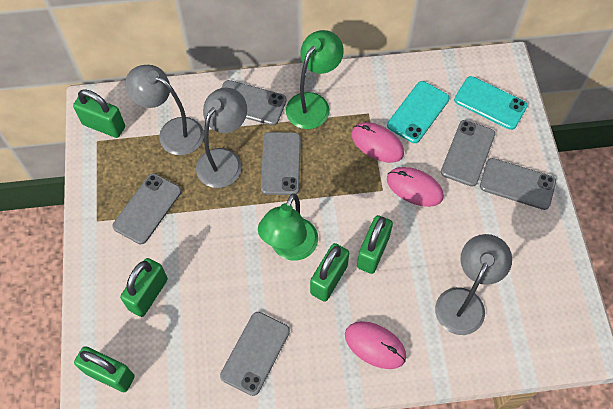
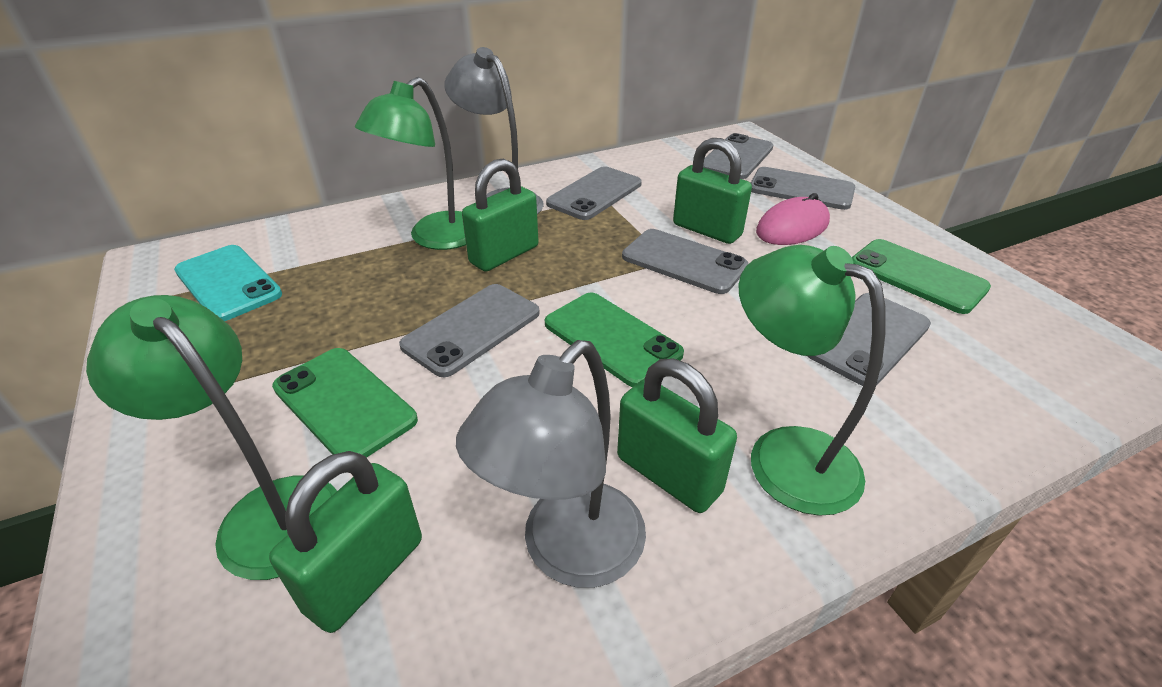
green lamp: [258,194,318,261] [286,30,344,129] = 2 -> [86,295,337,580] [355,77,466,250] [738,245,886,516] = 3
green padlock: [73,89,125,138] [74,346,135,392] [120,258,168,317] [310,243,349,302] [357,215,393,274] = 5 -> [269,451,422,633] [462,159,539,272] [617,358,737,513] [673,138,752,244] = 4
green phone: none = 0 -> [272,348,418,458] [545,292,684,387] [852,239,991,314] = 3
grey lamp: [125,65,204,155] [196,88,247,188] [435,234,512,335] = 3 -> [445,47,544,214] [456,340,646,588] = 2
pink mouse: [345,321,406,369] [351,122,404,163] [387,167,444,207] = 3 -> [756,193,830,245] = 1
turquoise phone: [387,81,449,143] [454,76,528,130] = 2 -> [174,245,282,321] = 1

